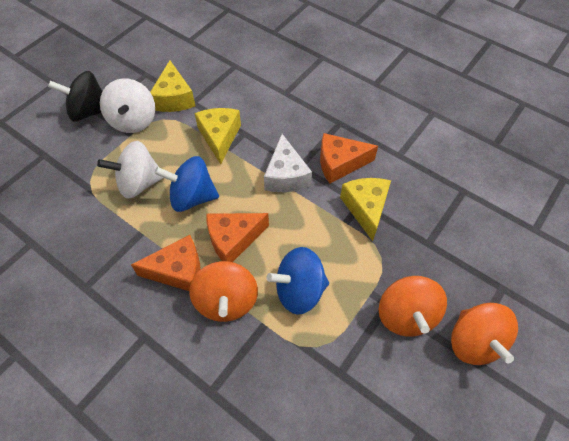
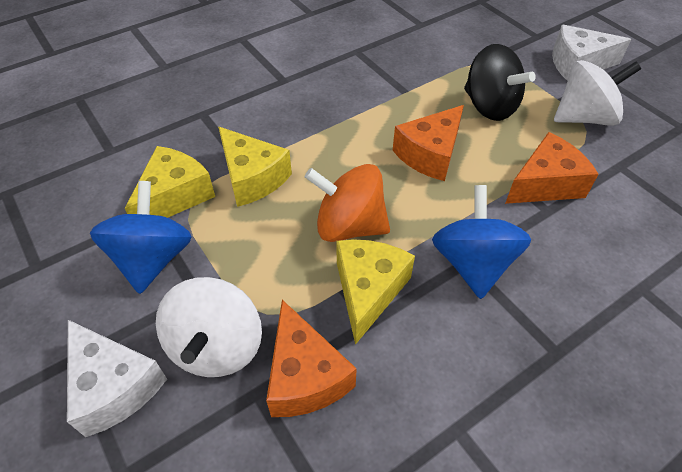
orange spinning top: [189,261,258,322] [379,276,447,337] [451,303,518,365] = 3 -> [305,164,390,242] = 1
white cheese: [264,134,312,192] = 1 -> [67,320,167,437] [552,25,631,81] = 2

